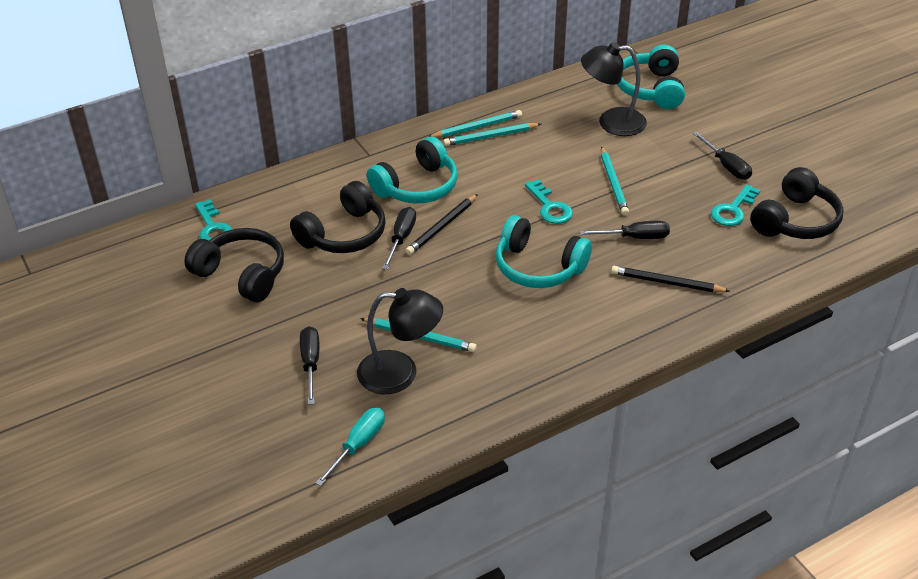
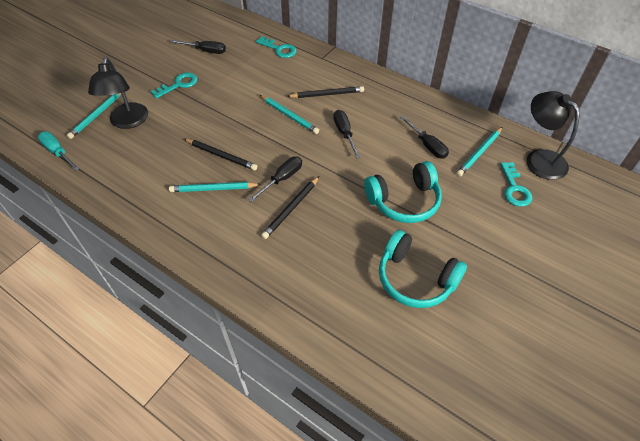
black headphones: [184,228,284,302] [290,181,386,253] [750,167,844,239] = 3 -> none = 0
black pencil: [405,194,478,255] [611,266,730,292] = 2 -> [184,139,257,170] [261,176,319,239] [287,86,364,98] = 3
turquoise headphones: [367,137,458,204] [495,215,592,288] [617,45,685,109] = 3 -> [364,161,442,223] [379,230,467,308] = 2

